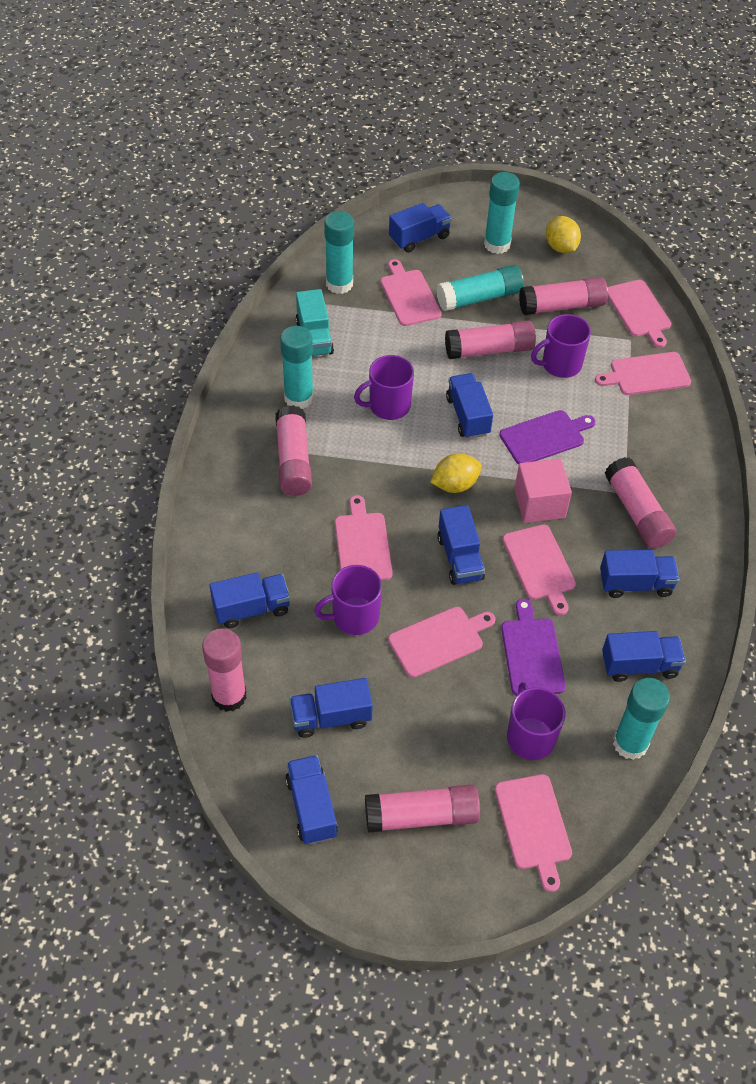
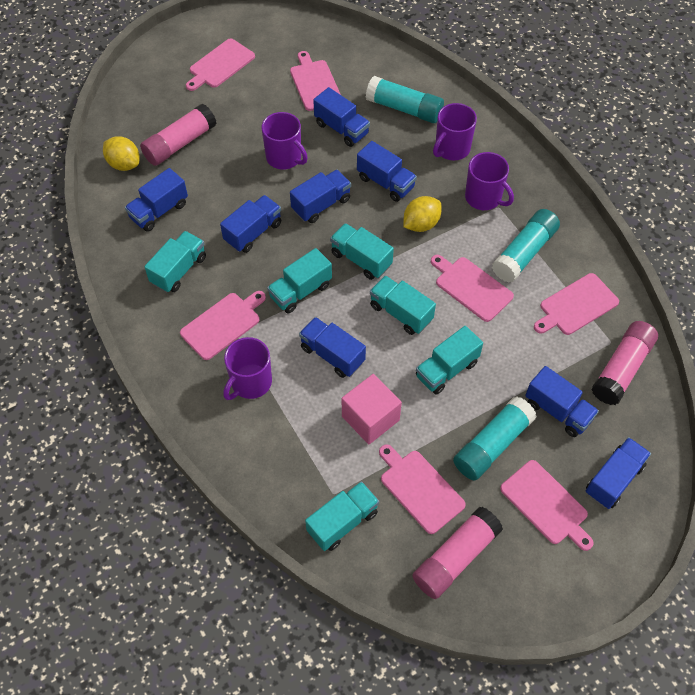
pink glue stick: [202,628,247,712] [275,405,312,496] [365,784,480,833] [445,321,536,359] [519,277,608,315] [605,457,676,549] = 6 -> [140,104,217,166] [412,507,503,599] [591,321,658,405] = 3
purple cutting board: [499,410,595,465] [501,598,566,696] = 2 -> none = 0
turquoise glue stick: [280,326,314,409] [324,211,354,294] [436,265,524,311] [484,172,520,254] [613,678,670,760] = 5 -> [366,76,444,123] [453,396,537,480] [492,209,560,282] = 3
turquoise truck: [296,289,334,356] = 1 -> [144,231,206,293] [267,248,332,314] [305,481,379,551] [330,223,394,280] [370,276,436,335] [416,326,483,395] = 6

